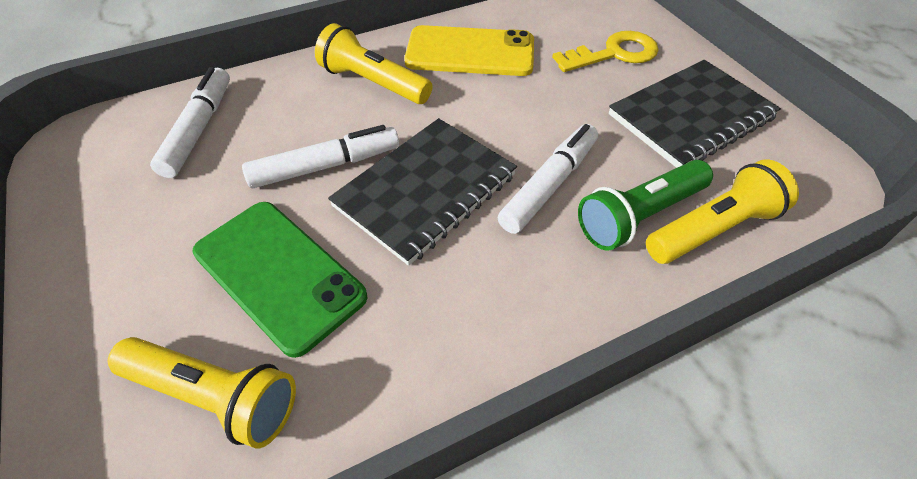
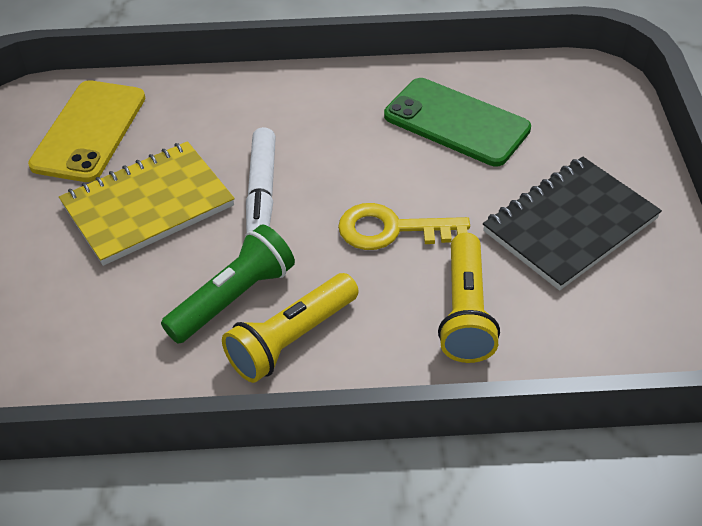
black notebook: [328,118,517,266] [609,60,781,168] = 2 -> [483,157,662,291] = 1
white marker: [150,67,230,178] [242,125,399,188] [498,124,598,234] = 3 -> [246,127,276,233] = 1
yellow flashlight: [108,337,296,449] [315,23,432,104] [646,159,799,264] = 3 -> [222,273,359,383] [438,233,500,363] = 2
yellow notebook: none = 0 -> [59,141,235,266] = 1

